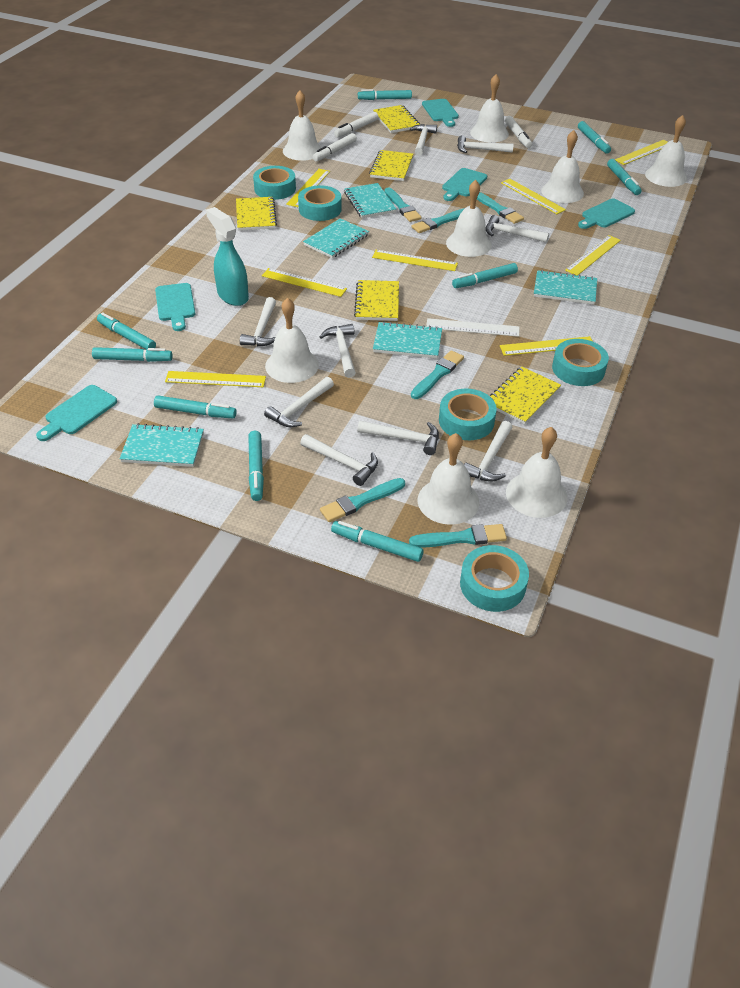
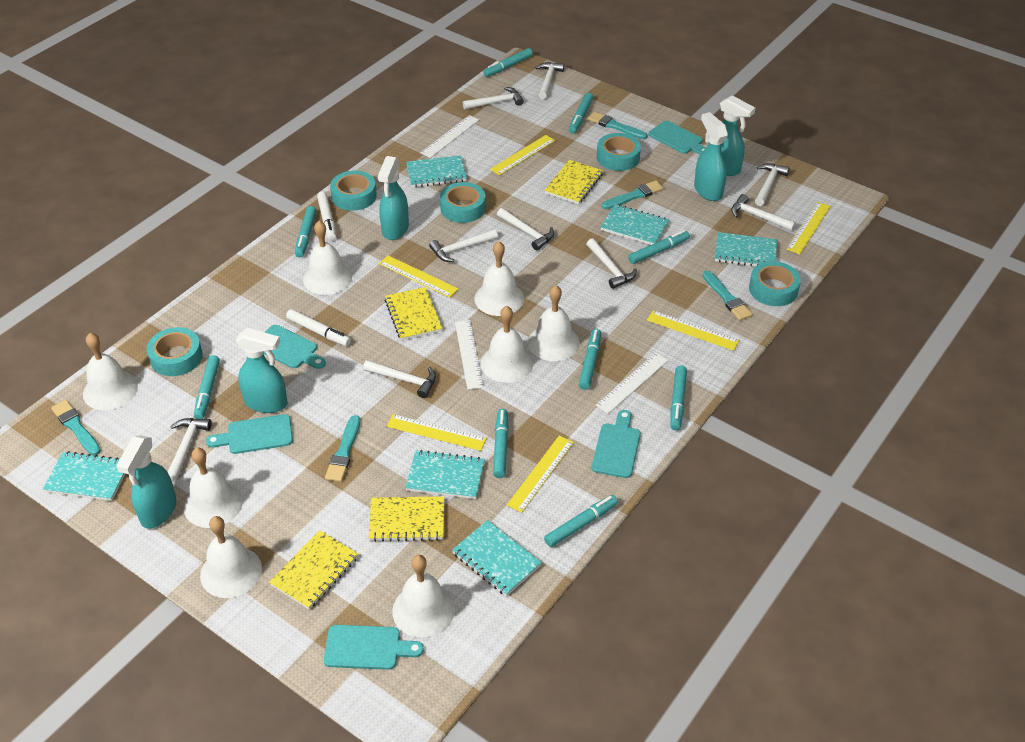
turquoise brush: [320,478,405,522] [385,187,421,222] [409,524,507,548] [411,208,465,233] [411,350,464,399] [477,192,524,224] = 6 -> [51,400,101,455] [325,415,360,482] [588,112,648,139] [602,180,664,209] [702,271,752,321] = 5
turquoise notebook: [120,423,204,467] [303,218,369,258] [344,183,396,218] [373,321,442,358] [534,270,597,305] = 5 -> [43,451,126,501] [405,450,485,499] [406,155,467,187] [452,520,542,596] [601,204,669,245] [715,232,777,266] = 6
turquoise spray bottle: [206,207,249,306] = 1 -> [116,435,176,529] [235,328,288,413] [378,156,409,240] [694,112,728,201] [708,95,755,176] = 5
white marker: [313,133,357,162] [334,112,378,138] [505,116,532,148] = 3 -> [286,309,351,346] [317,192,336,241] = 2
white ruler: [426,318,520,337] = 1 -> [420,115,479,158] [455,320,484,390] [596,353,668,414] = 3
yellow notebook: [236,197,277,231] [354,280,399,321] [369,150,413,181] [373,105,420,133] [490,367,561,424] = 5 -> [269,530,358,610] [369,496,444,542] [385,287,443,340] [544,160,603,204] = 4
yellow ruler: [165,371,266,387] [262,268,347,297] [286,169,330,207] [372,250,458,271] [500,336,592,356] [501,179,566,214] [565,235,621,275] [615,140,668,165] = 8 -> [379,255,459,298] [387,414,487,451] [490,135,555,175] [507,436,574,513] [647,310,740,351] [787,202,831,254] = 6

